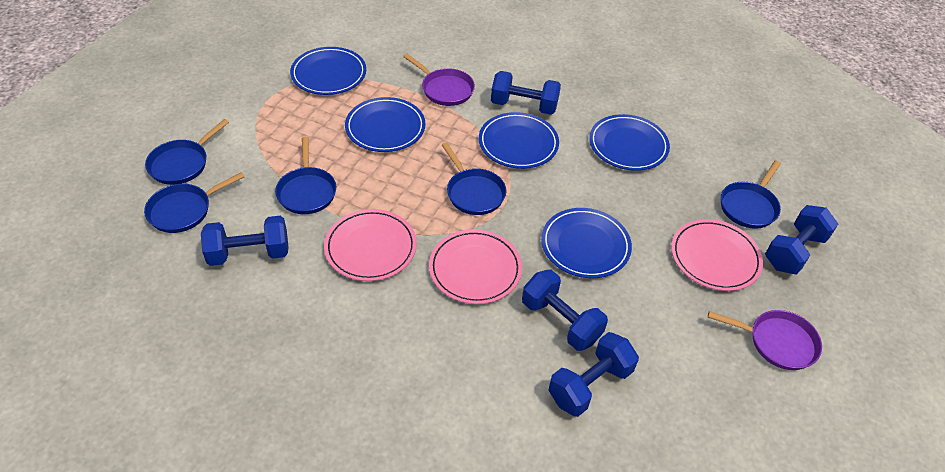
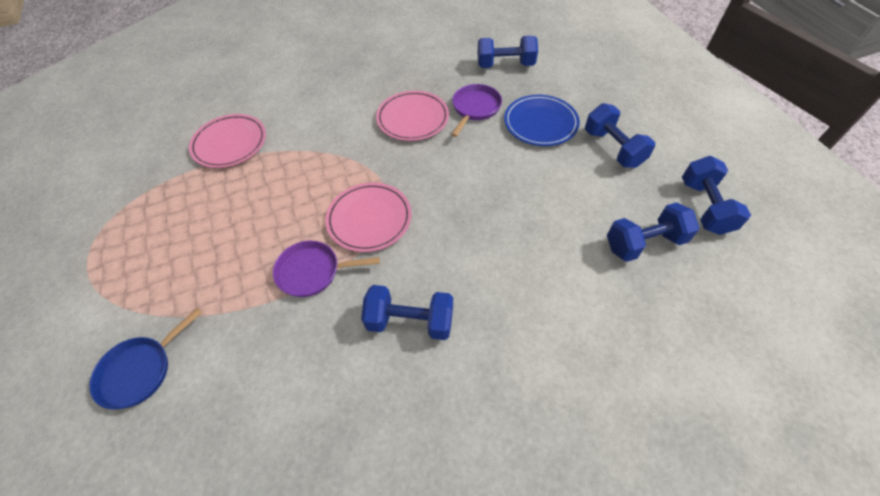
blue pan: [144,172,245,233] [145,119,229,185] [275,137,336,214] [442,143,506,215] [721,160,781,229] = 5 -> [89,308,202,409] = 1
blue plate: [290,47,366,95] [345,97,426,152] [479,112,559,169] [541,208,632,278] [589,114,670,171] = 5 -> [504,95,580,146] = 1

